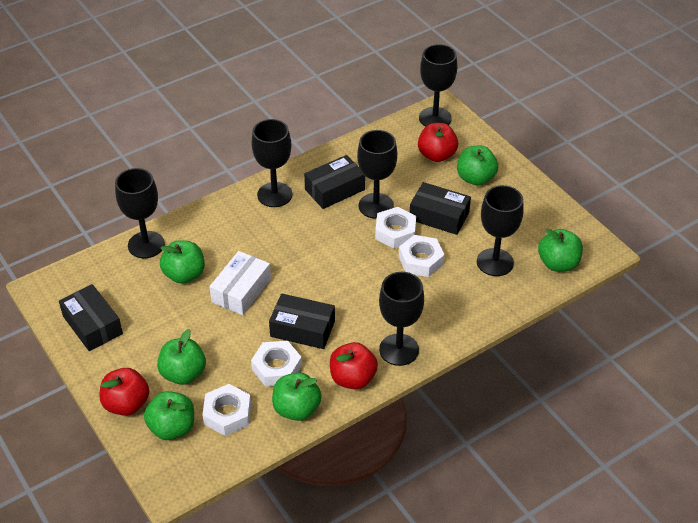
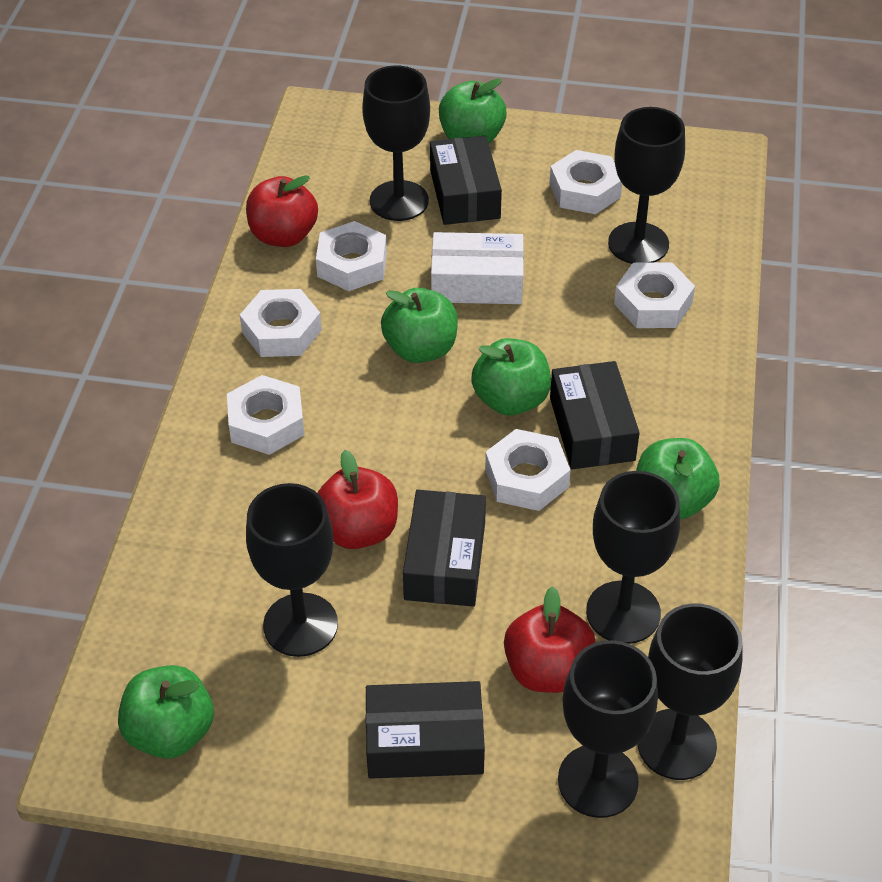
green apple: [144,391,194,440] [157,329,206,385] [160,240,205,284] [272,372,322,421] [457,145,498,185] [538,229,583,272] = 6 -> [118,665,214,759] [381,288,458,363] [439,78,507,144] [471,338,551,416] [636,438,720,519] = 5
white nut: [202,384,251,436] [251,341,302,387] [375,207,416,249] [399,235,445,277] = 4 -> [227,375,304,455] [240,289,322,357] [316,221,387,291] [485,429,571,511] [550,150,622,214] [614,262,695,328] = 6

